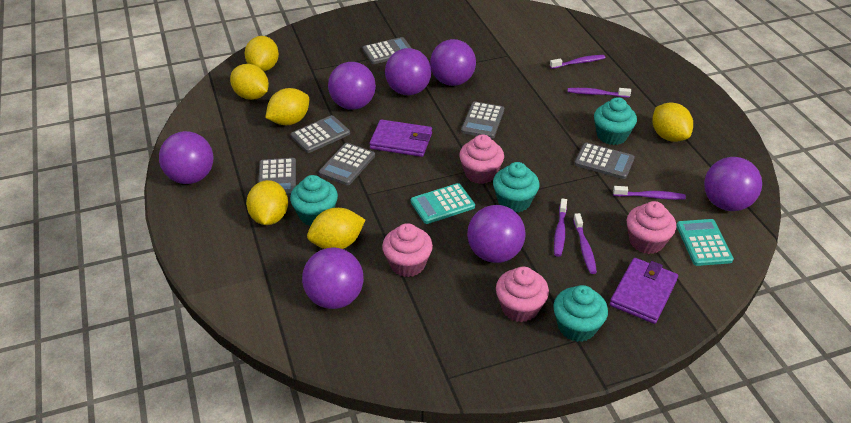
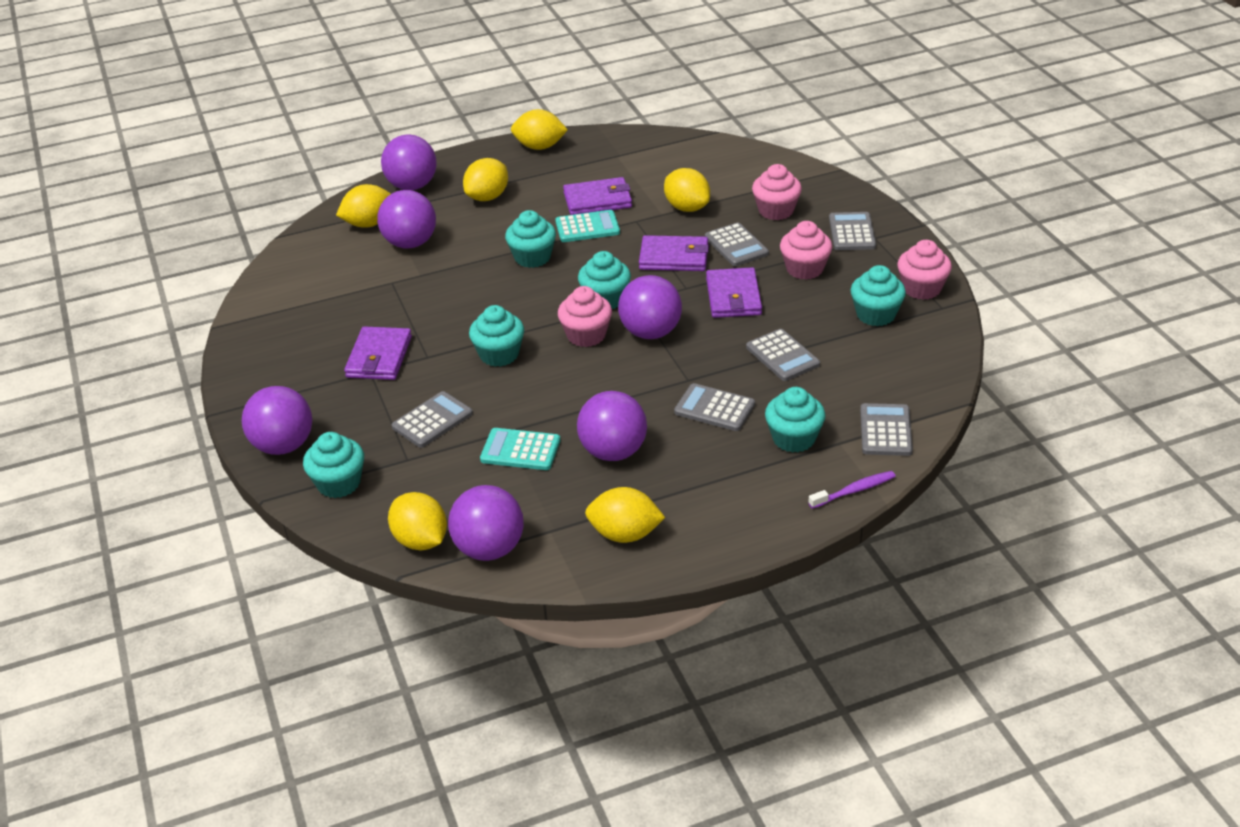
purple ball: [159,131,213,184] [302,248,364,309] [328,62,376,110] [385,48,431,95] [430,39,476,86] [467,205,525,263] [704,157,762,211] = 7 -> [242,386,313,455] [377,190,436,249] [381,135,437,190] [448,485,524,561] [577,391,647,461] [618,275,682,339] = 6
purple toothbrush: [550,55,605,69] [554,198,567,257] [568,88,631,98] [573,213,597,274] [613,186,686,200] = 5 -> [808,471,896,509] = 1
purple wallet: [370,119,432,157] [610,258,678,324] = 2 -> [344,326,412,380] [563,177,632,215] [639,235,709,271] [706,267,762,318] = 4
turquoise cupcake: [290,175,338,226] [493,162,540,212] [553,285,608,342] [594,97,637,145] = 4 -> [303,432,364,498] [469,305,524,367] [505,210,556,268] [578,251,631,309] [765,387,825,453] [850,265,906,326] = 6

